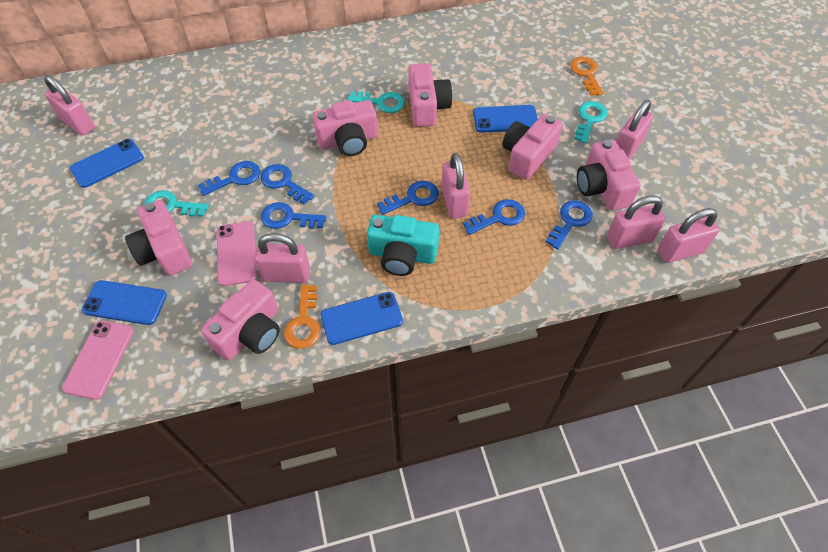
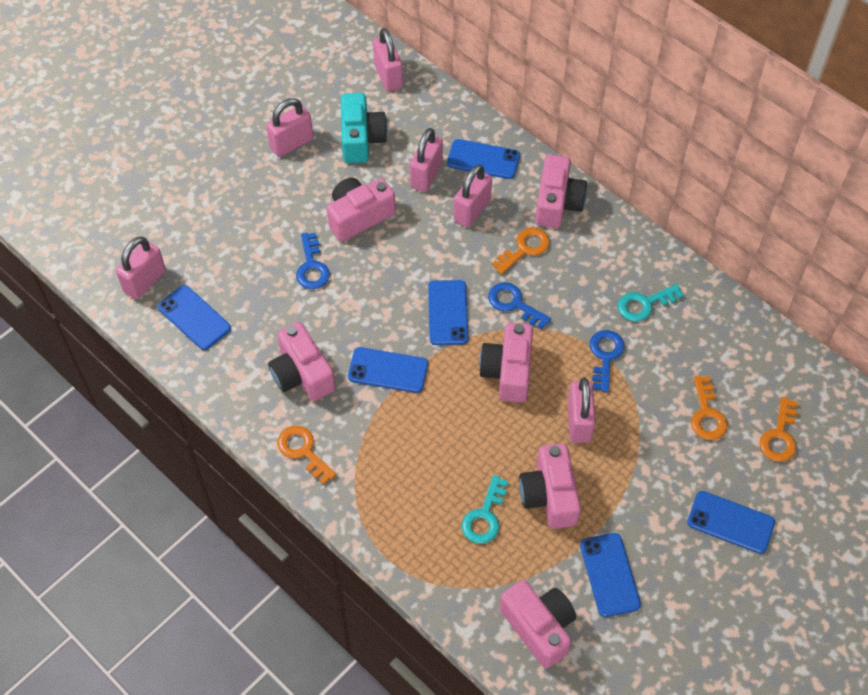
blue key: [198,161,260,196] [261,164,314,204] [261,202,327,229] [377,181,439,215] [463,199,525,235] [546,200,593,250] = 6 -> [296,233,330,289] [488,282,551,329] [590,330,624,392] = 3
blue phone: [70,139,144,188] [82,280,167,325] [321,292,403,345] [473,105,538,133] = 4 -> [158,285,231,350] [348,347,428,393] [428,280,468,345] [447,139,520,179] [580,533,641,617] [687,491,775,554] = 6
orange key: [284,284,320,349] [570,57,603,96] = 2 -> [277,426,336,484] [492,227,550,274] [691,376,728,440] [759,397,797,462] = 4
pink phone: [62,321,134,400] [217,221,257,286] = 2 -> none = 0
turquoise key: [144,190,209,217] [348,91,405,113] [574,101,607,144] = 3 -> [462,475,508,544] [618,284,684,322] = 2

